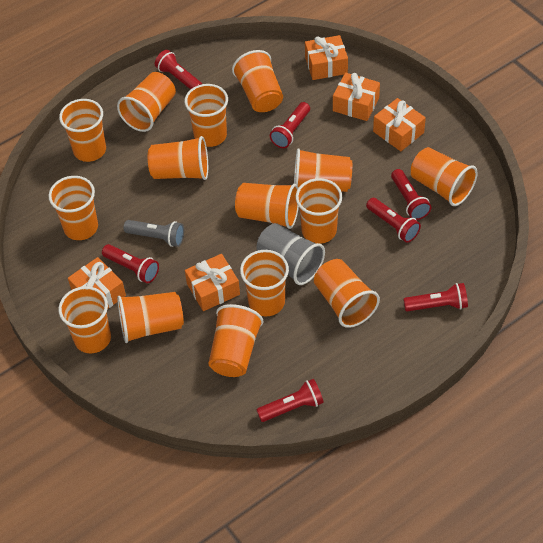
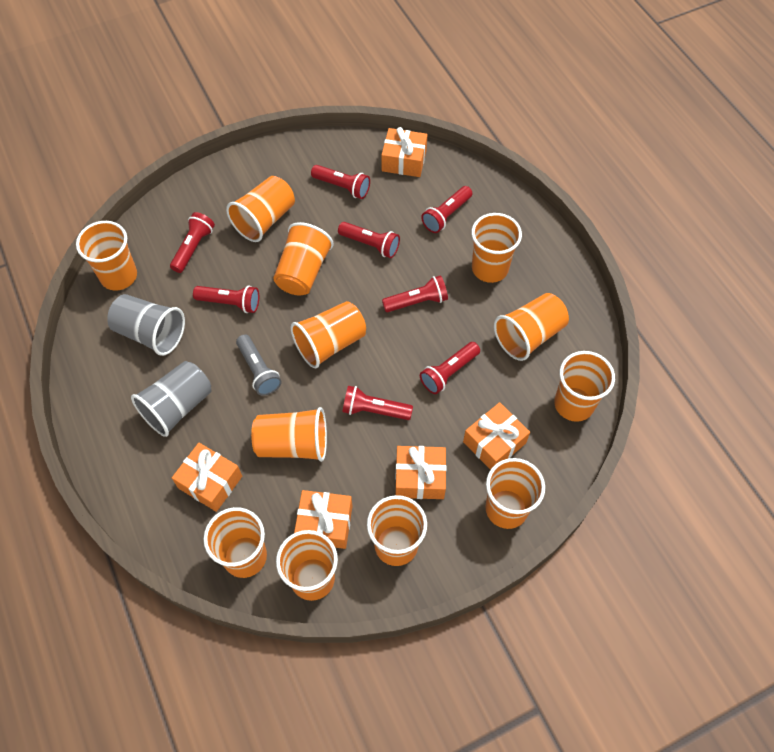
grey cup: [257,223,325,285] = 1 -> [107,294,185,356] [131,361,212,437] = 2
orange cup: [49,176,98,240] [58,286,111,353] [59,99,106,162] [117,72,176,132] [117,292,184,343] [148,136,208,180] [184,84,228,147] [208,304,264,377] [232,50,283,112] [235,183,299,229] [240,250,289,316] [294,148,352,192] [296,178,342,244] [314,259,380,328] [411,147,478,206] = 15 -> [76,221,137,291] [204,507,267,578] [226,176,295,242] [251,407,327,462] [273,222,334,296] [276,530,338,601] [291,301,366,368] [367,495,427,566] [472,213,522,283] [485,458,545,529] [494,293,569,361] [554,351,615,422] = 12
red flashlight: [102,244,159,283] [155,50,202,90] [256,379,324,422] [270,102,310,148] [366,198,421,243] [391,169,431,220] [403,283,468,312] = 7 -> [170,212,215,273] [193,285,259,313] [311,165,370,199] [338,222,400,258] [342,386,413,420] [382,275,448,312] [420,342,480,394] [421,186,472,233] = 8

